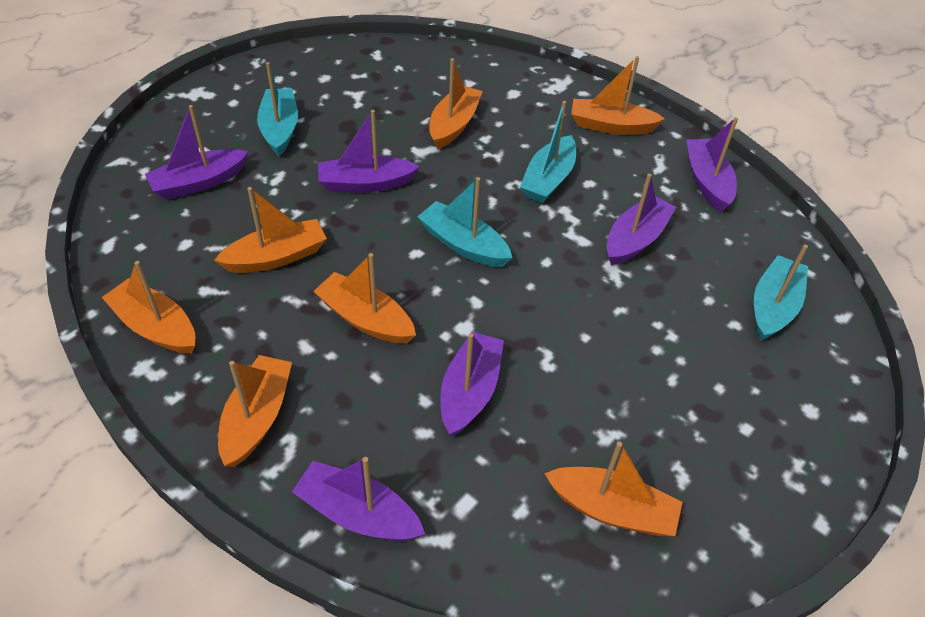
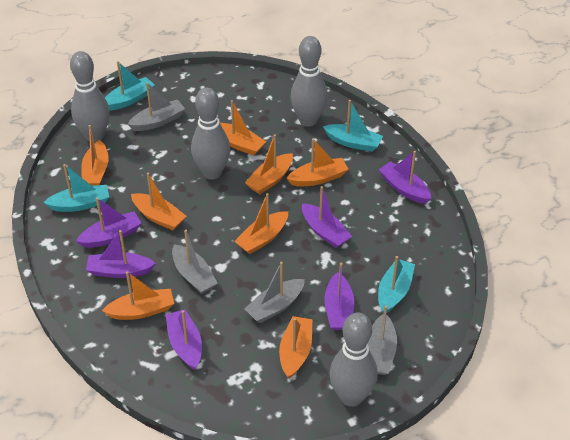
grey boat: none = 0 -> [128,82,185,131] [172,230,218,294] [244,262,305,323] [368,305,397,375] = 4
grey bowling pin: none = 0 -> [70,51,110,142] [191,88,230,180] [291,36,328,127] [330,312,378,407] = 4
orange boat: [102,261,195,354] [214,187,327,273] [218,355,292,467] [313,253,416,344] [429,58,483,149] [544,441,682,536] [571,56,665,135] = 7 -> [81,125,109,186] [102,271,174,320] [131,173,186,230] [220,100,266,156] [234,193,288,254] [245,134,293,194] [279,316,312,379] [286,139,348,186] = 8

